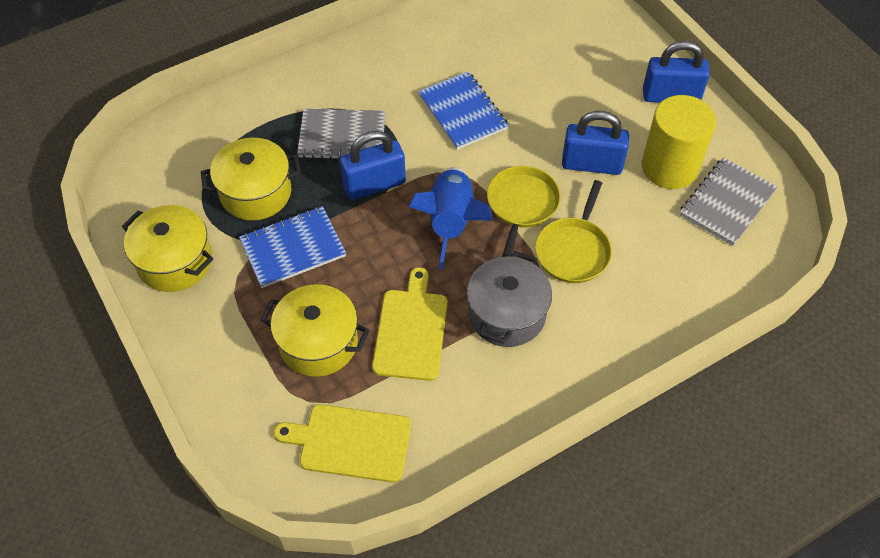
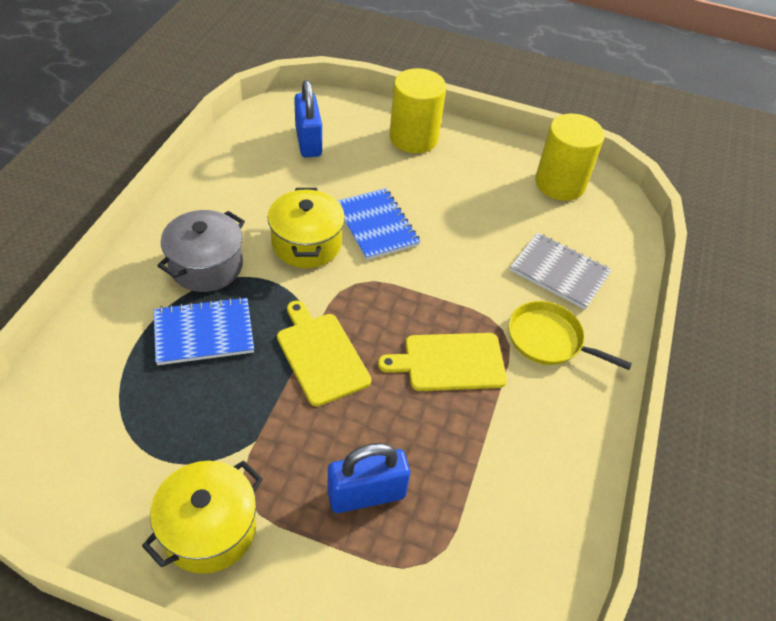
blue padlock: [340,131,406,200] [562,111,629,175] [643,41,710,103] = 3 -> [294,80,322,157] [327,443,410,513] = 2
blue rocket: [409,167,492,270] = 1 -> none = 0
grey notebook: [297,109,386,160] [680,157,777,246] = 2 -> [510,233,612,309] = 1
yellow cylinder: [642,95,716,189] = 1 -> [390,68,446,153] [535,114,604,201] = 2
yellow pan: [487,166,561,257] [535,180,612,283] = 2 -> [508,301,632,370] = 1
yellow pot: [122,205,213,292] [201,138,301,221] [261,284,370,377] = 3 -> [142,460,263,574] [268,188,345,268] = 2

